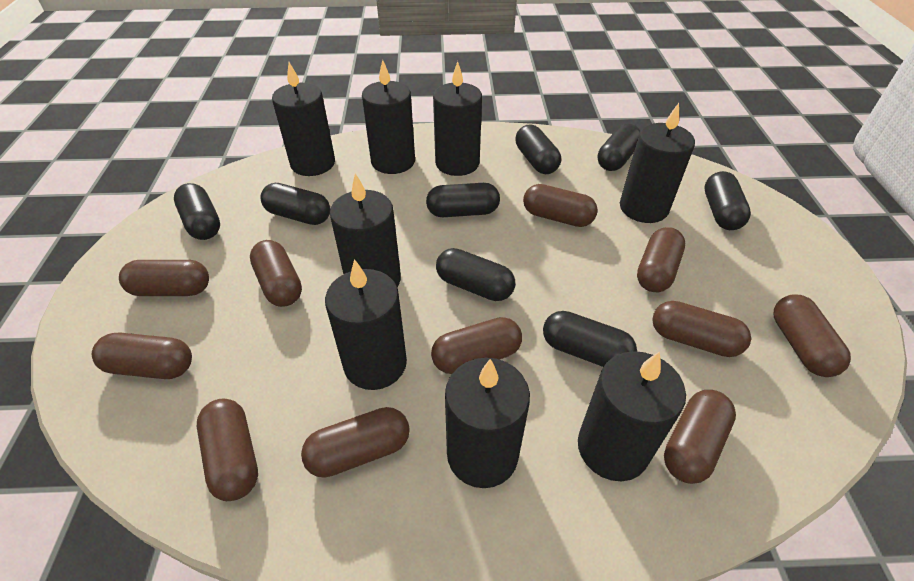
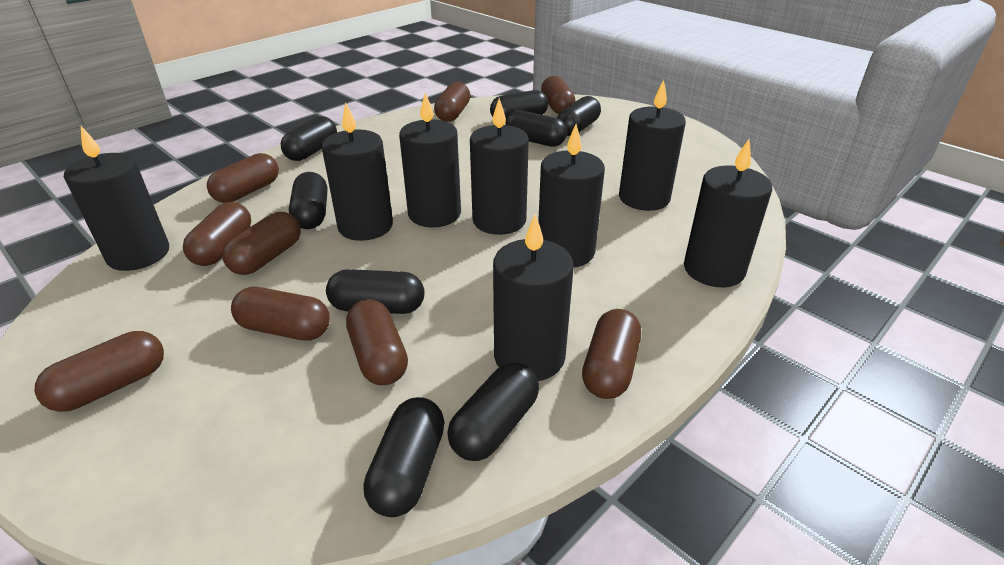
brown capsule: [92,332,192,379] [119,260,209,296] [197,399,258,501] [250,240,302,307] [301,407,410,478] [431,317,522,374] [523,184,598,227] [637,227,685,292] [652,301,751,357] [664,390,736,484] [774,294,851,377] = 11 -> [34,331,164,412] [183,202,251,266] [207,153,279,203] [222,212,301,275] [231,287,330,341] [346,299,408,385] [434,82,470,122] [541,76,576,114] [582,309,641,399] = 9

